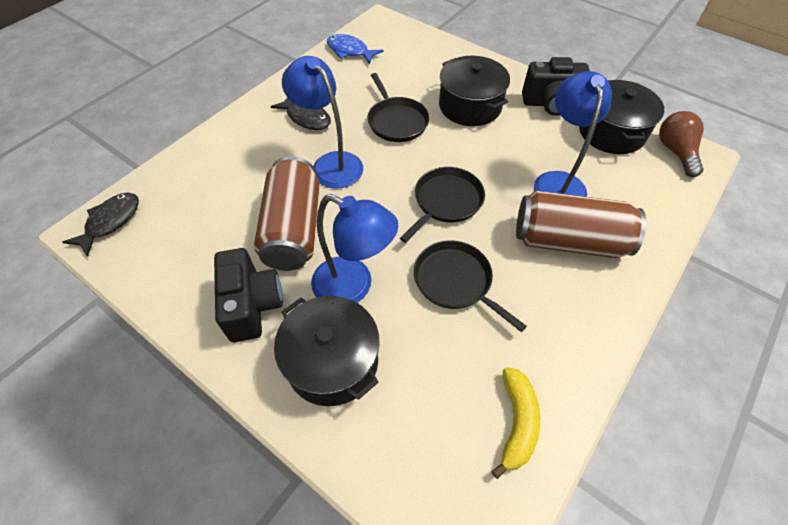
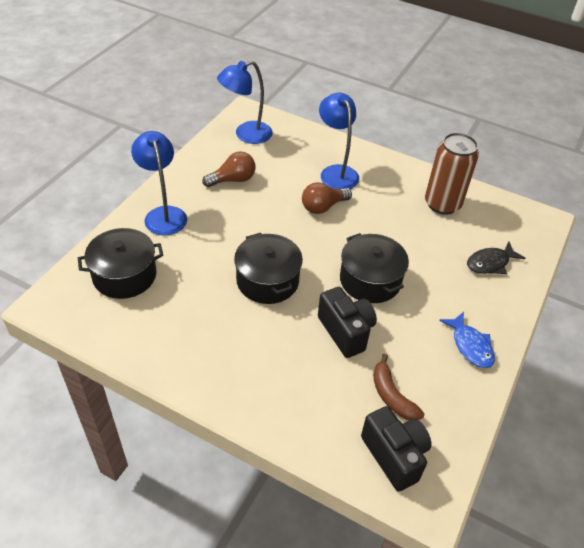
black fish: [63,193,139,257] [271,97,331,130] = 2 -> [467,242,525,274] = 1
black pan: [368,73,429,142] [400,167,485,243] [414,240,527,332] = 3 -> none = 0
brown banana: none = 0 -> [373,354,425,420] = 1
brown can: [254,156,320,271] [516,191,646,258] = 2 -> [425,133,479,215] = 1
brown light bulb: [659,111,704,177] = 1 -> [202,151,255,187] [302,182,352,214] = 2
yellow banana: [491,367,540,479] = 1 -> none = 0

